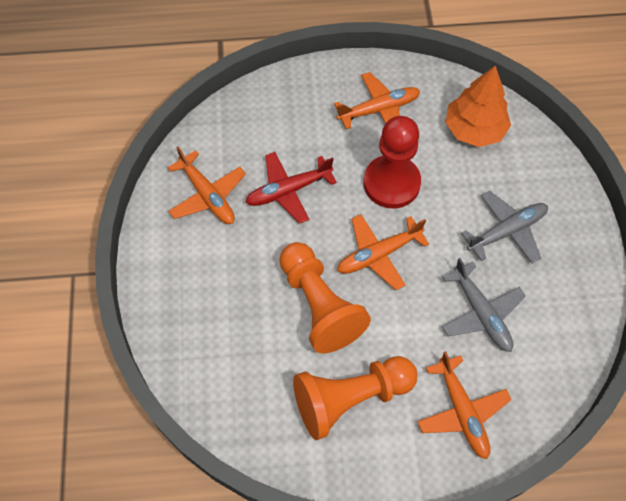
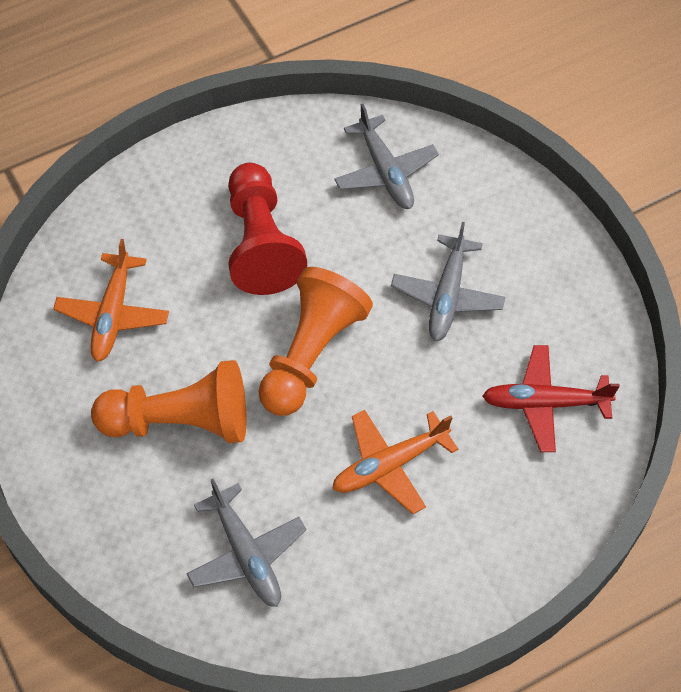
grey plane: [442,258,526,352] [461,191,548,264] = 2 -> [186,479,306,607] [334,104,439,209] [391,222,505,341] = 3
orange plane: [167,147,246,224] [334,72,420,129] [337,214,429,290] [417,351,511,459] = 4 -> [53,239,169,362] [332,410,458,514] = 2
orange tree: [445,66,511,147] = 1 -> none = 0

